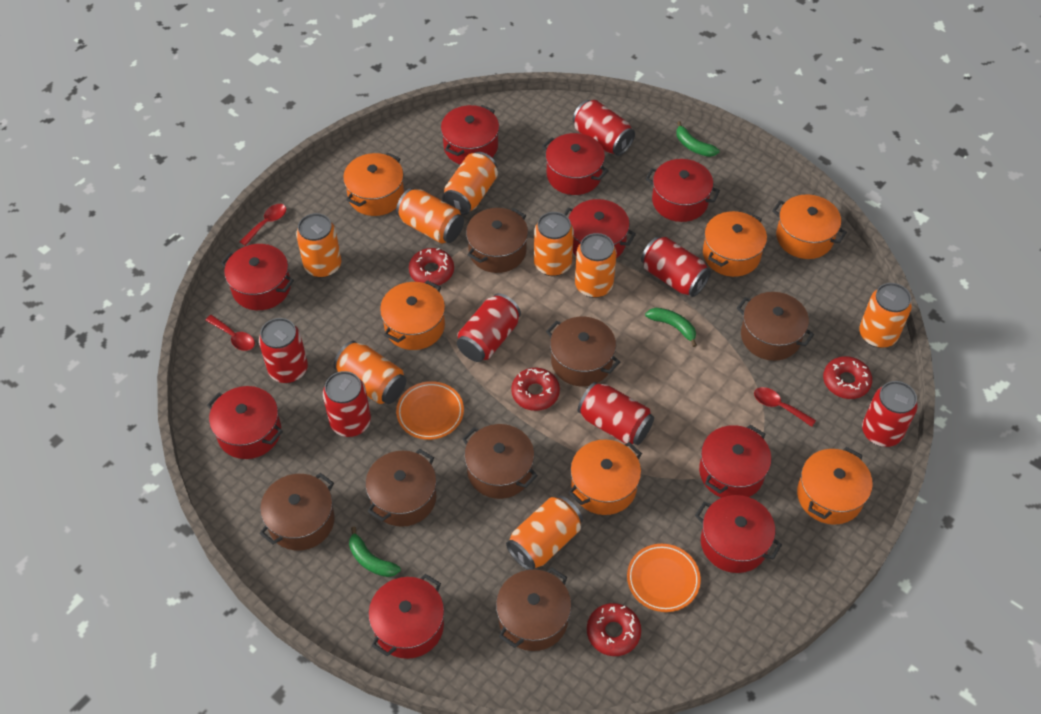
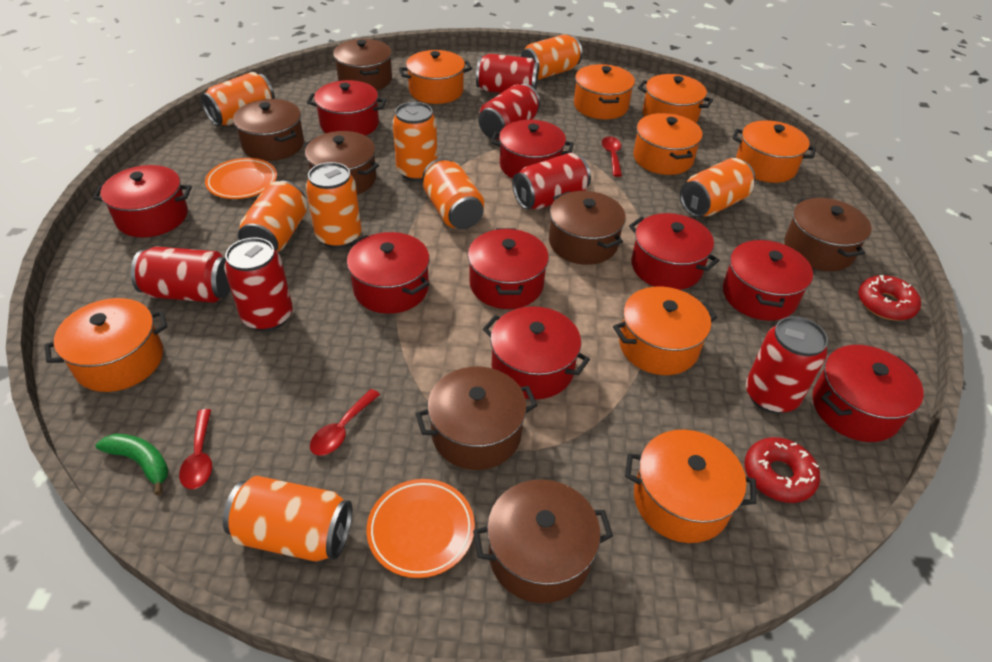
green banana: [349,527,401,577] [645,308,697,347] [676,121,719,157] = 3 -> [96,434,169,495] = 1
orange pot: [343,153,404,216] [380,280,445,350] [568,440,642,515] [703,211,767,277] [772,194,847,259] [797,447,873,525] = 6 -> [44,298,167,392] [399,50,472,104] [574,64,635,119] [613,287,717,375] [625,430,756,543] [633,113,703,175] [638,74,713,123] [732,120,816,183] = 8
red can: [259,318,308,383] [323,371,371,437] [457,293,521,362] [573,100,635,156] [578,382,654,445] [641,237,711,297] [862,381,918,447] = 7 -> [131,247,231,303] [224,238,293,331] [476,54,539,93] [478,84,540,140] [512,153,591,210] [746,316,828,414] = 6
red donut: [409,248,454,285] [511,368,560,411] [587,603,641,656] [823,356,872,399] = 4 -> [745,437,820,503] [858,275,921,321] = 2

